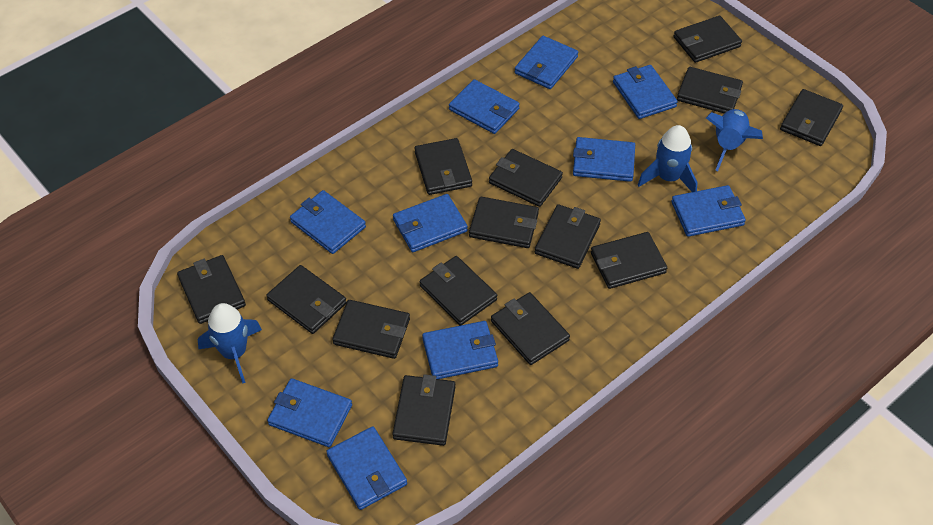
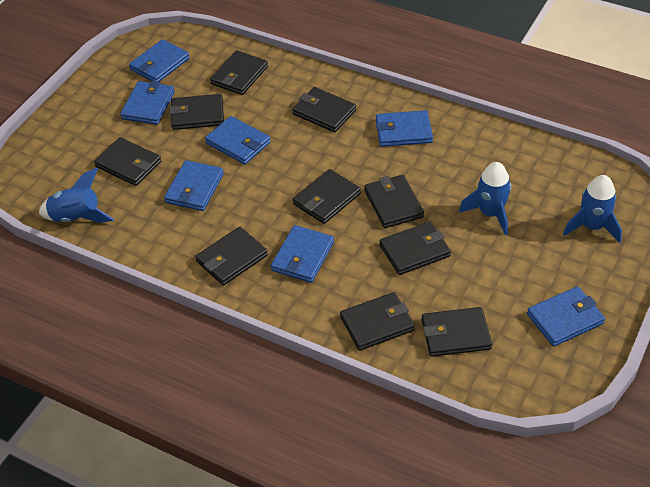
black wallet: [177,255,246,324] [266,265,347,334] [332,300,410,359] [392,374,455,446] [414,138,472,195] [420,256,497,326] [469,197,539,248] [489,149,563,207] [491,292,570,365] [535,204,601,269] [591,232,667,289] [674,16,742,63] [677,67,743,114] [780,89,843,146] = 14 -> [94,137,161,186] [169,94,224,130] [195,227,268,286] [210,50,268,95] [292,87,356,132] [293,169,361,224] [340,292,415,351] [364,175,424,228] [379,222,451,275] [421,307,492,357] = 10
blue wallet: [267,378,352,447] [290,190,366,254] [326,426,407,510] [393,194,468,252] [422,321,498,379] [449,79,520,134] [515,36,578,89] [573,137,635,182] [613,65,678,119] [671,185,746,237] = 10 -> [120,81,175,125] [129,39,190,82] [164,160,224,211] [205,116,271,164] [271,225,334,283] [376,110,433,147] [527,286,605,347] = 7

